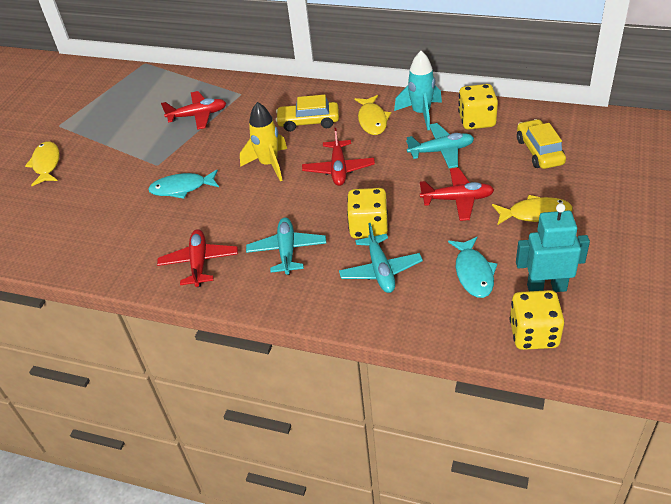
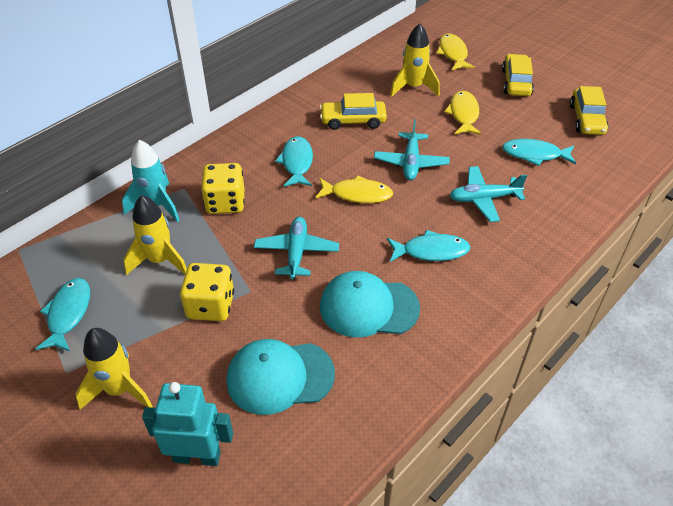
red plane: [157,229,238,287] [161,91,226,130] [302,128,375,186] [420,168,494,221] = 4 -> none = 0
turquoise cap: none = 0 -> [226,339,335,415] [320,271,420,337] = 2
turquoise fish: [148,169,219,199] [448,237,497,298] = 2 -> [35,278,90,352] [275,136,313,187] [387,230,470,262] [502,139,576,166] = 4
yellow car: [276,95,339,132] [517,119,566,169] = 2 -> [320,93,387,130] [502,54,534,96] [570,86,608,135] = 3
yellow dice: [347,188,388,238] [458,84,498,130] [509,290,564,350] = 3 -> [180,263,234,321] [201,163,245,214] = 2
yellow rocket: [240,102,287,181] = 1 -> [75,328,153,409] [124,195,187,275] [390,23,440,97] = 3

